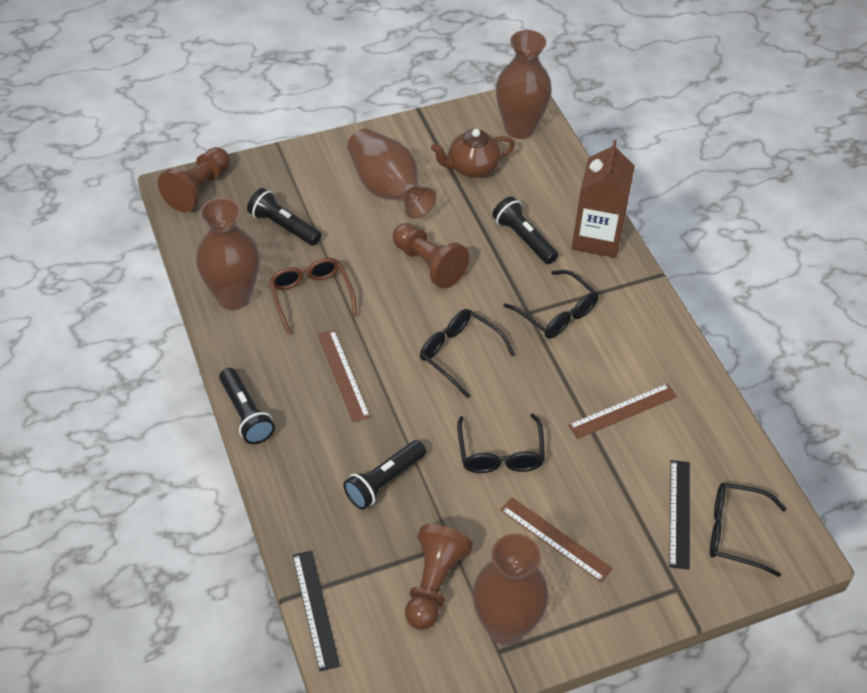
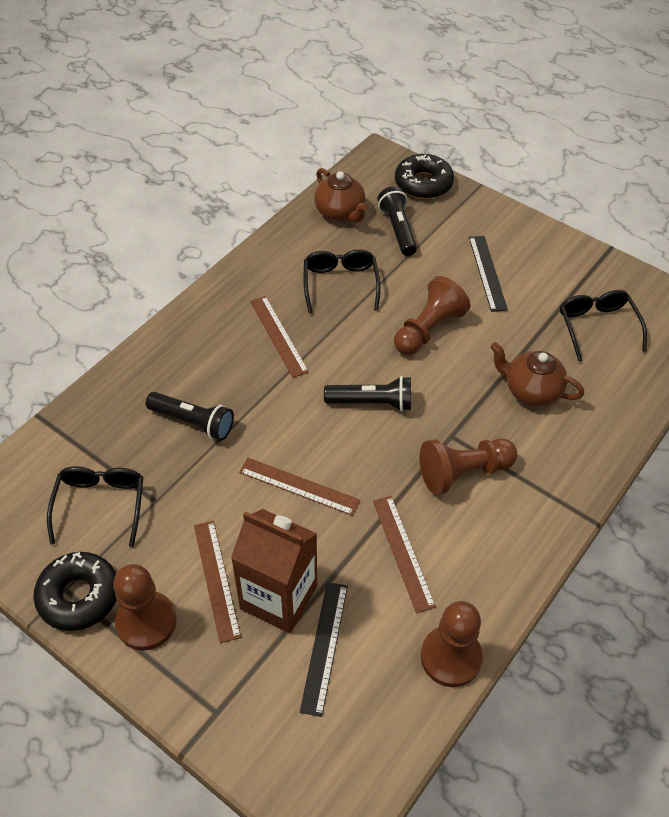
black donut: none = 0 -> [33,552,117,631] [395,154,454,199] = 2
black flashlight: [219,368,275,444] [247,188,321,246] [343,440,426,509] [492,196,558,264] = 4 -> [146,392,234,441] [324,376,411,411] [378,186,417,256] = 3
black glasses: [420,309,515,398] [457,414,545,473] [503,270,599,339] [710,483,786,577] = 4 -> [47,466,143,547] [304,249,381,313] [560,290,647,362] = 3
brown glasses: [269,258,357,335] = 1 -> none = 0
brown pawn: [158,147,230,212] [393,223,470,288] [405,524,473,630] = 3 -> [113,564,177,651] [394,276,470,355] [420,438,517,495] [421,601,483,687] = 4
brown ruler: [318,330,370,422] [500,497,613,582] [568,383,677,439] = 3 -> [194,521,241,643] [239,458,360,516] [250,296,309,378] [373,496,436,613] = 4
brown teapot: [431,129,515,178] = 1 -> [314,168,368,223] [490,342,585,406] = 2
brown vase: [196,197,260,310] [347,128,436,219] [473,534,548,645] [496,30,552,139] = 4 -> none = 0

